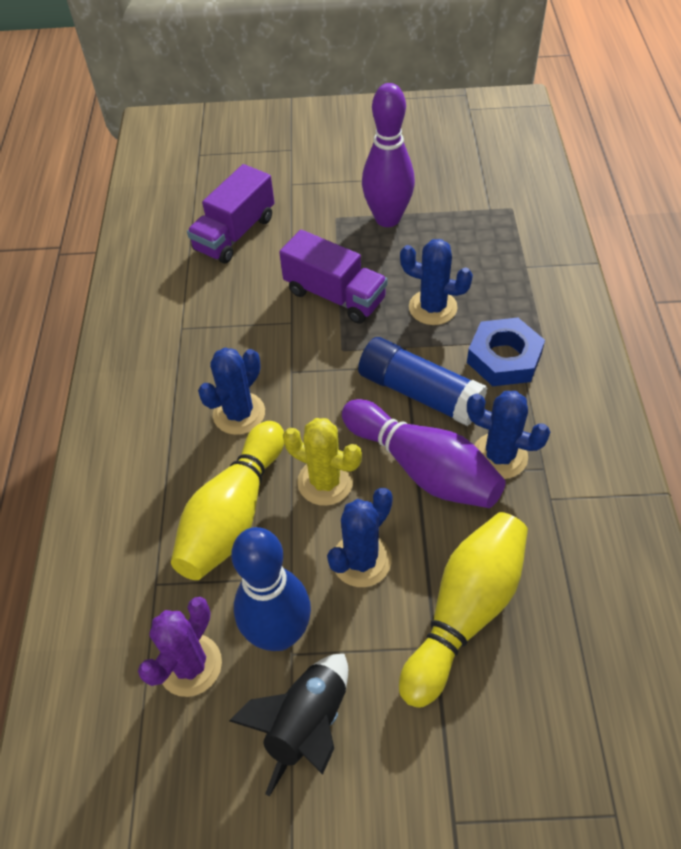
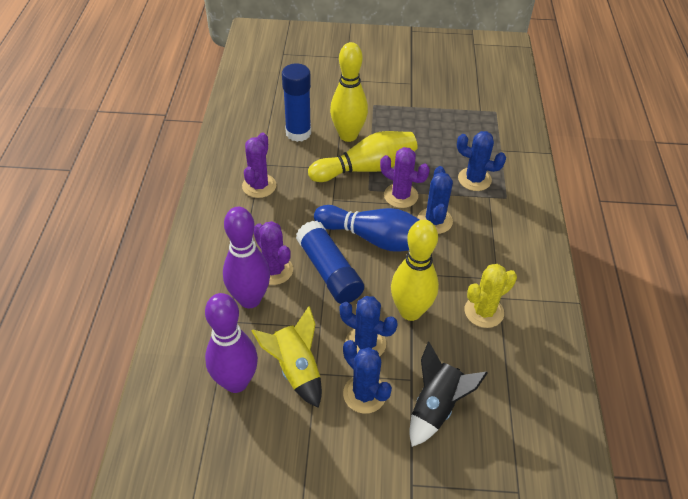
blue glue stick: [358,337,487,426] = 1 -> [282,63,311,142] [296,221,364,304] = 2
blue nut: [467,318,545,386] = 1 -> none = 0
purple cactus: [138,597,222,697] = 1 -> [242,132,276,198] [254,221,293,285] [380,147,430,208] = 3
purple truck: [187,164,274,264] [279,230,387,324] = 2 -> none = 0
yellow bowling pin: [171,421,284,580] [399,512,528,708] = 2 -> [308,131,418,182] [330,42,368,142] [391,220,439,321] = 3
yellow rocket: none = 0 -> [252,306,322,408] = 1

